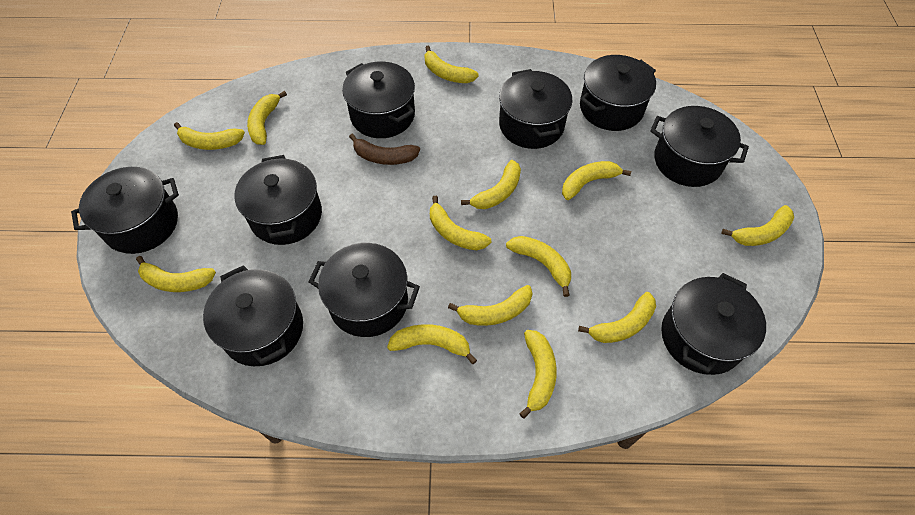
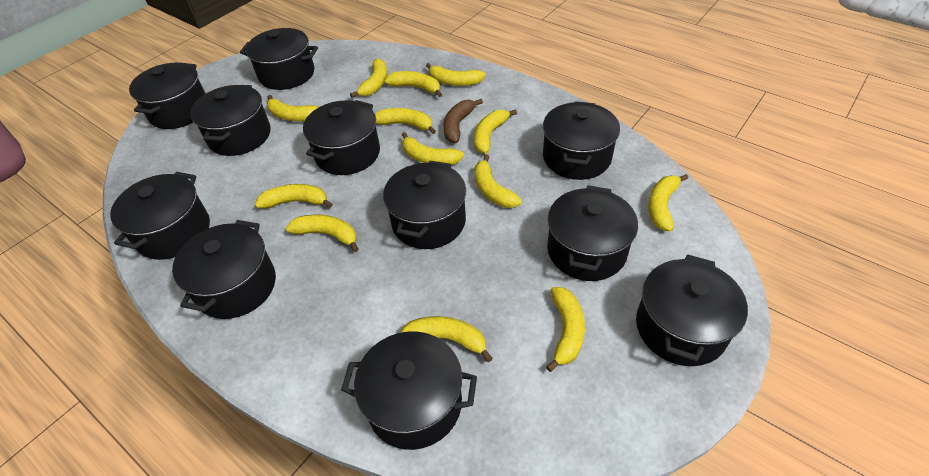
black pot: [71,167,179,254] [203,265,303,366] [234,155,322,245] [308,243,420,337] [342,62,415,138] [499,69,573,149] [580,55,656,131] [650,106,749,187] [661,273,766,375] = 9 -> [110,172,210,260] [129,63,206,129] [172,220,276,319] [190,85,270,156] [240,28,318,90] [303,100,380,175] [341,332,477,450] [383,161,466,249] [543,101,620,180] [547,185,638,281] [636,255,748,366] = 11

